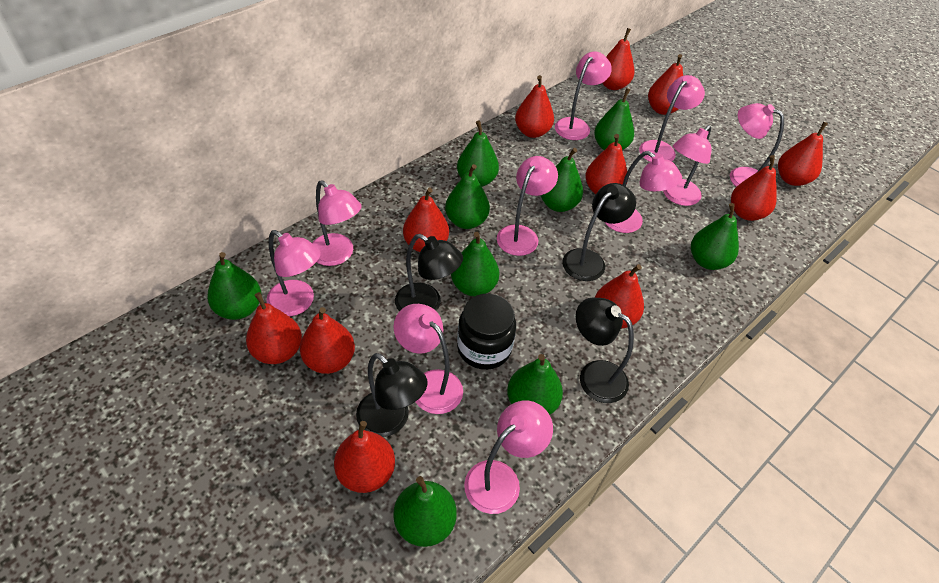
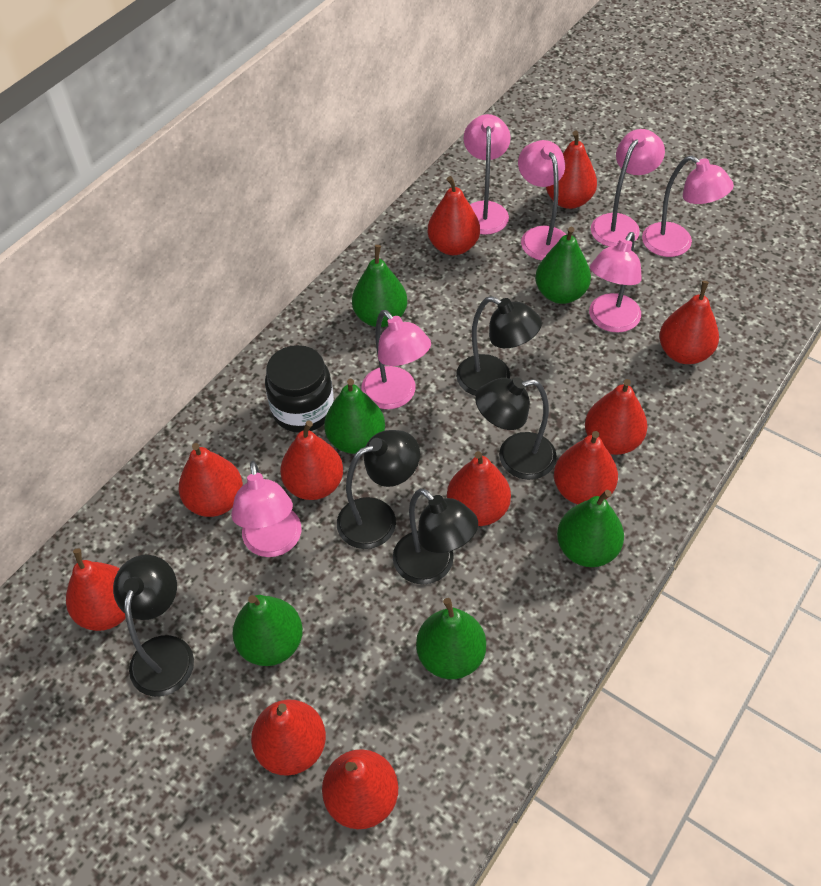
black lamp: [356,353,427,437] [395,234,463,311] [563,183,636,281] [576,298,634,403] = 4 -> [113,555,194,697] [337,430,420,549] [393,488,478,585] [456,296,542,396] [475,378,557,480] = 5
green pear: [207,252,261,320] [393,476,457,547] [445,164,490,229] [451,232,499,296] [457,120,499,187] [507,354,563,415] [541,148,583,212] [594,88,634,150] [691,203,739,270] = 9 -> [232,595,303,666] [324,379,385,454] [352,245,407,327] [416,598,486,679] [535,227,591,304] [557,490,624,567] = 6
pink lamp: [266,230,321,316] [312,180,362,266] [394,304,463,414] [464,400,553,514] [497,156,558,256] [555,51,612,140] [605,151,682,233] [639,75,705,162] [663,125,712,206] [730,103,784,187] = 10 -> [231,461,301,557] [361,310,431,409] [463,114,511,235] [518,140,566,261] [589,232,642,333] [591,129,665,247] [642,156,734,257] = 7

